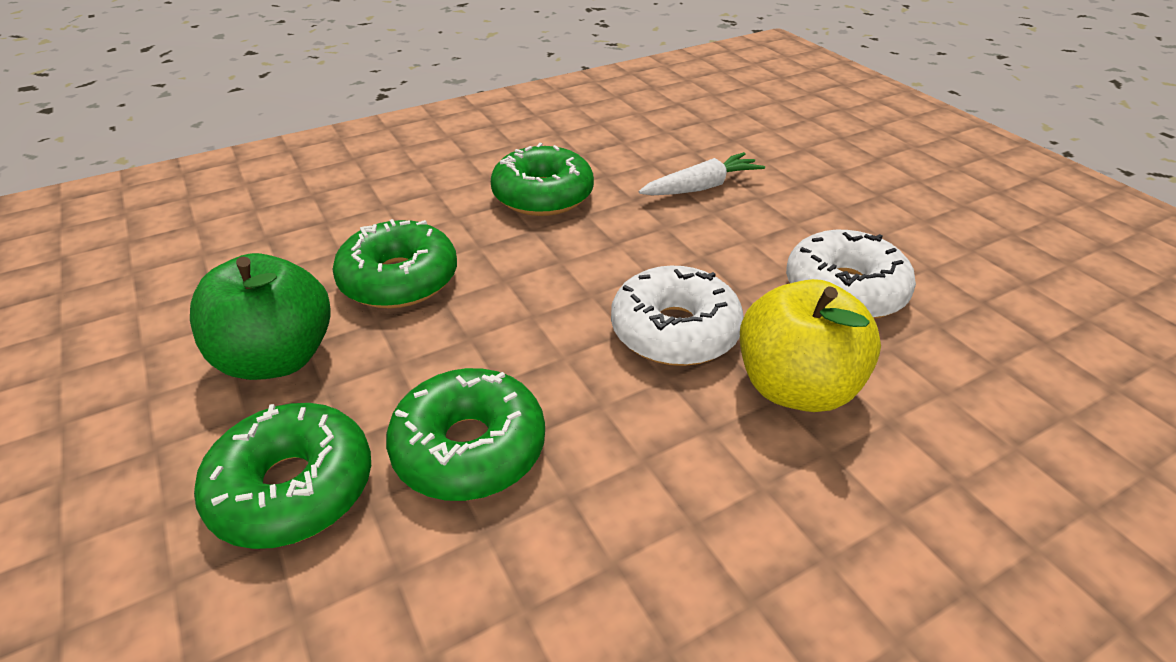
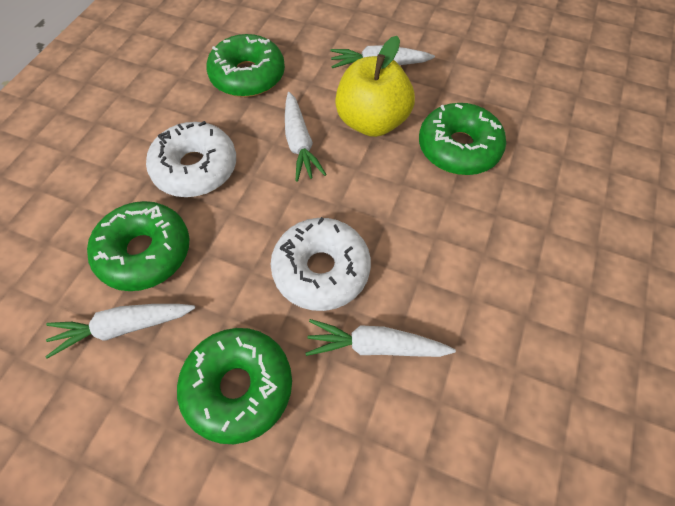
green apple: [190,253,331,380] = 1 -> none = 0
white carrot: [638,152,765,195] = 1 -> [45,304,195,359] [285,92,327,182] [305,319,456,357] [330,45,435,68] = 4

